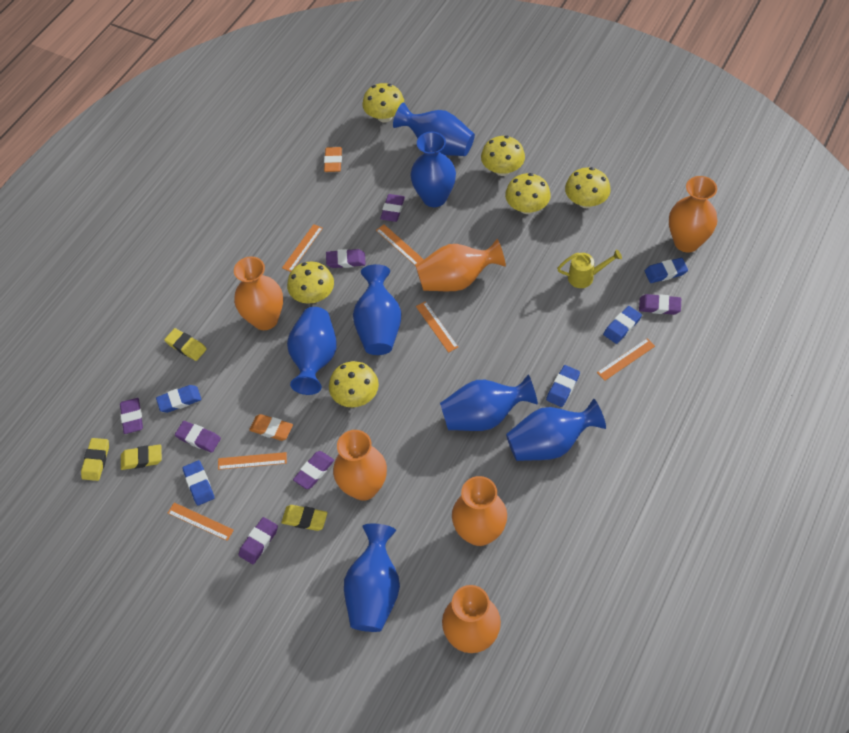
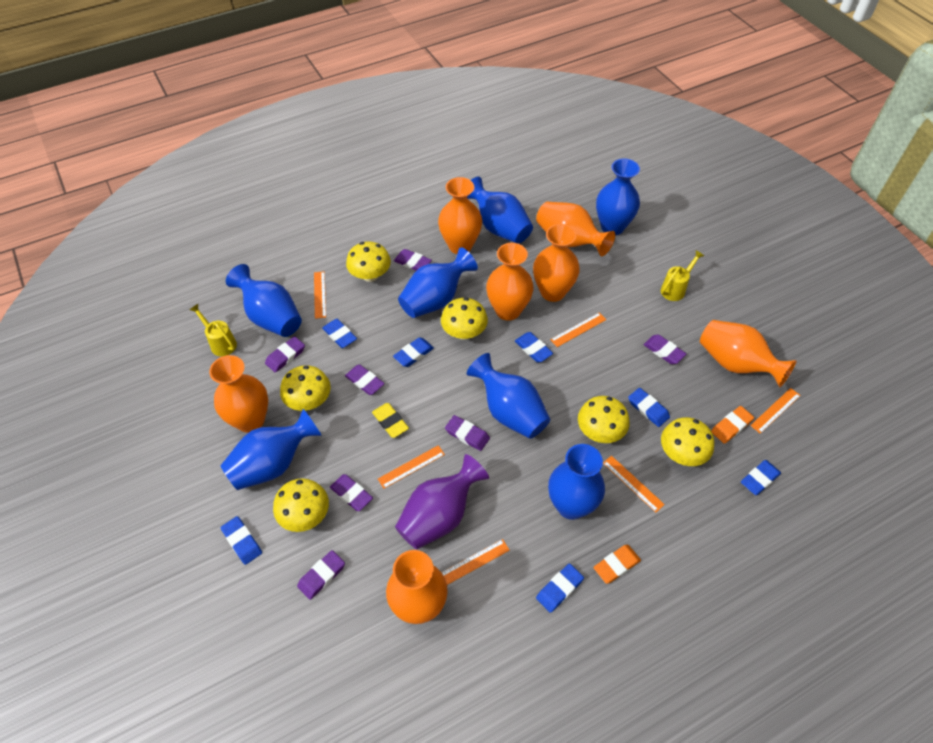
blue eraser: [156,385,201,413] [182,460,215,506] [546,365,580,407] [603,306,642,344] [645,258,688,283] = 5 -> [221,516,262,565] [322,319,357,348] [393,337,434,367] [515,332,553,362] [536,563,584,613] [628,388,670,427] [741,460,781,495] = 7
orange vase: [234,256,283,330] [333,430,387,501] [416,239,506,291] [442,585,501,653] [452,476,507,546] [669,176,717,252] = 6 -> [209,355,268,433] [386,550,448,624] [438,177,482,254] [486,243,534,321] [533,224,580,302] [536,202,615,256] [700,320,797,387] = 7
purple vase: none = 0 -> [395,454,489,549] = 1
yellow eraser: [81,438,109,481] [121,444,162,470] [164,328,207,361] [281,505,327,531] = 4 -> [372,403,409,438] = 1
yellow watering can: [557,250,622,288] = 1 -> [189,304,237,356] [661,250,704,301] = 2

